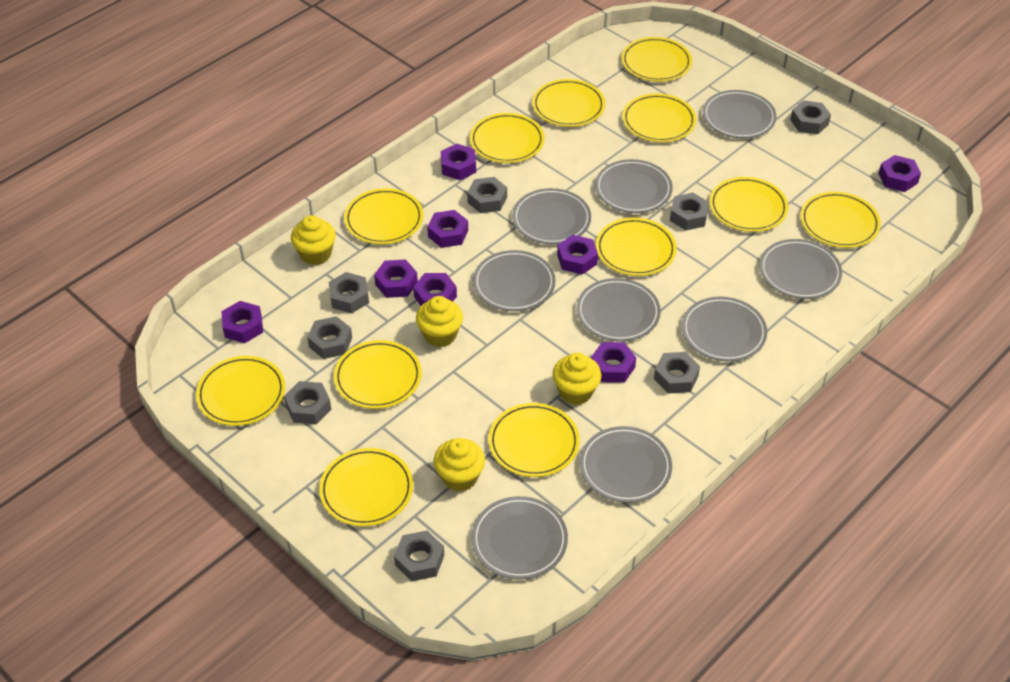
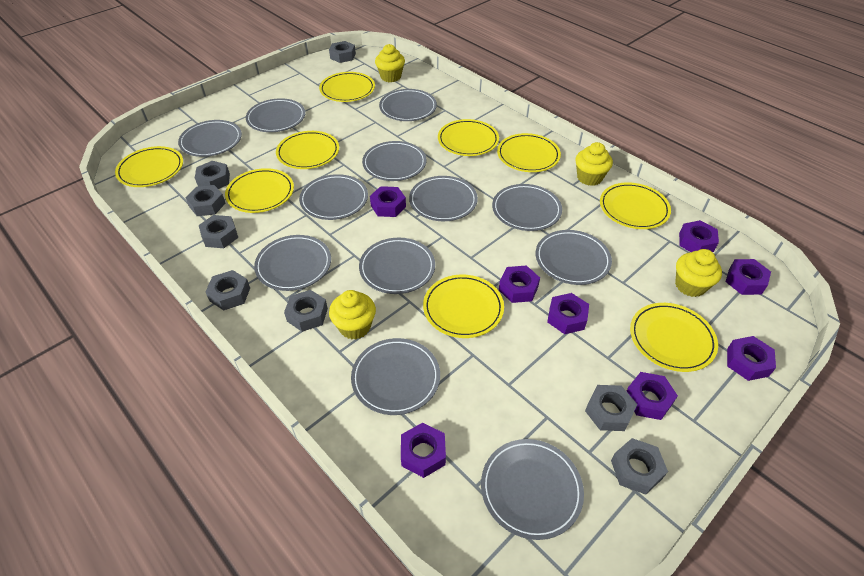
grey plate: [471,496,568,580] [473,250,556,311] [512,188,591,244] [576,278,661,341] [580,426,672,503] [595,159,673,213] [682,297,767,362] [703,90,777,139] [759,239,842,299] = 9 -> [178,120,242,157] [246,98,305,132] [254,235,331,291] [299,174,368,220] [351,338,440,415] [359,238,435,294] [362,141,426,181] [379,89,437,121] [409,176,478,221] [481,439,584,540] [492,184,562,231] [536,230,612,285] = 12
yellow plate: [196,356,285,426] [319,448,413,526] [334,340,422,409] [344,188,423,244] [470,113,544,163] [488,403,580,477] [532,79,605,127] [596,218,677,276] [621,37,692,82] [622,93,696,142] [709,177,788,232] [800,192,881,248] = 12 -> [115,146,183,187] [225,168,294,213] [276,131,339,169] [319,72,375,102] [423,275,504,338] [438,119,499,156] [497,133,561,172] [600,182,671,229] [630,303,718,372] = 9

